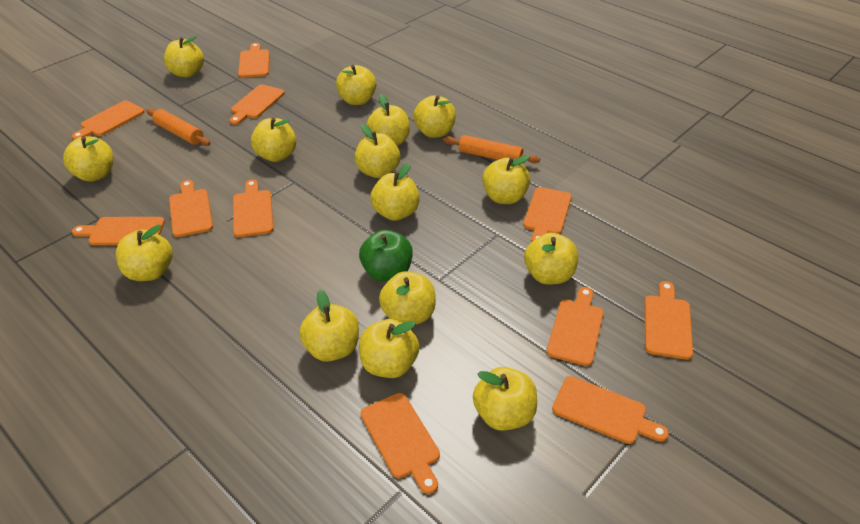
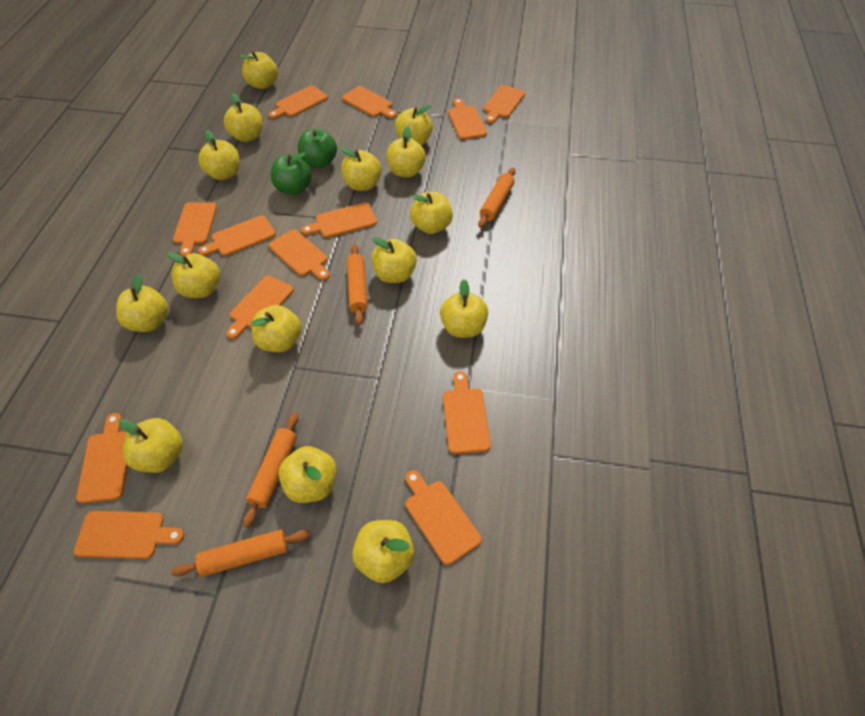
green apple: [359,230,413,282] = 1 -> [271,152,312,195] [298,128,337,168] = 2
orange cutting board: [72,100,145,140] [72,217,165,245] [169,180,213,237] [229,84,285,125] [233,180,273,237] [238,43,270,78] [360,393,440,494] [523,187,572,242] [547,287,604,366] [552,376,669,444] [645,281,693,360] = 11 -> [74,511,184,559] [76,413,128,504] [173,202,217,256] [198,215,276,256] [226,276,294,339] [269,86,328,119] [269,229,330,280] [301,203,377,238] [342,86,397,118] [405,470,482,565] [443,371,491,454] [448,98,487,140] [483,85,525,123] = 13
orange rolling pin: [146,108,211,146] [443,135,540,163] = 2 -> [171,529,311,577] [243,412,299,528] [347,244,368,325] [478,168,516,228] = 4

